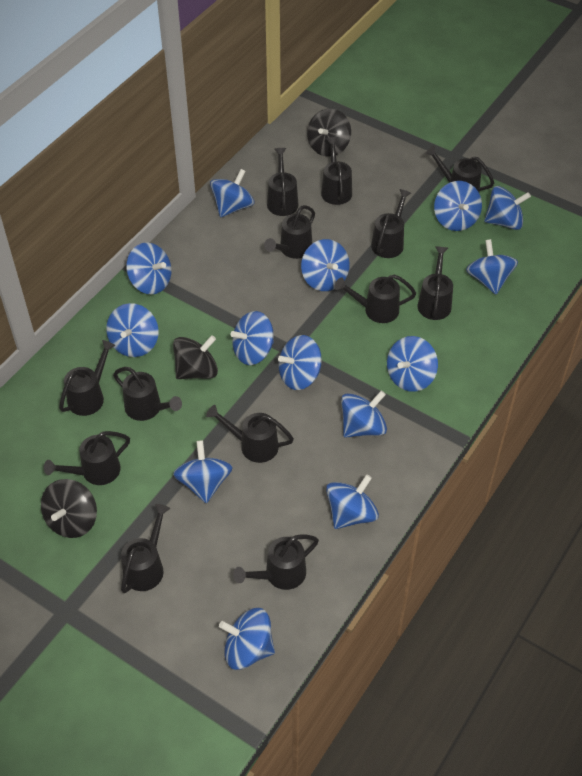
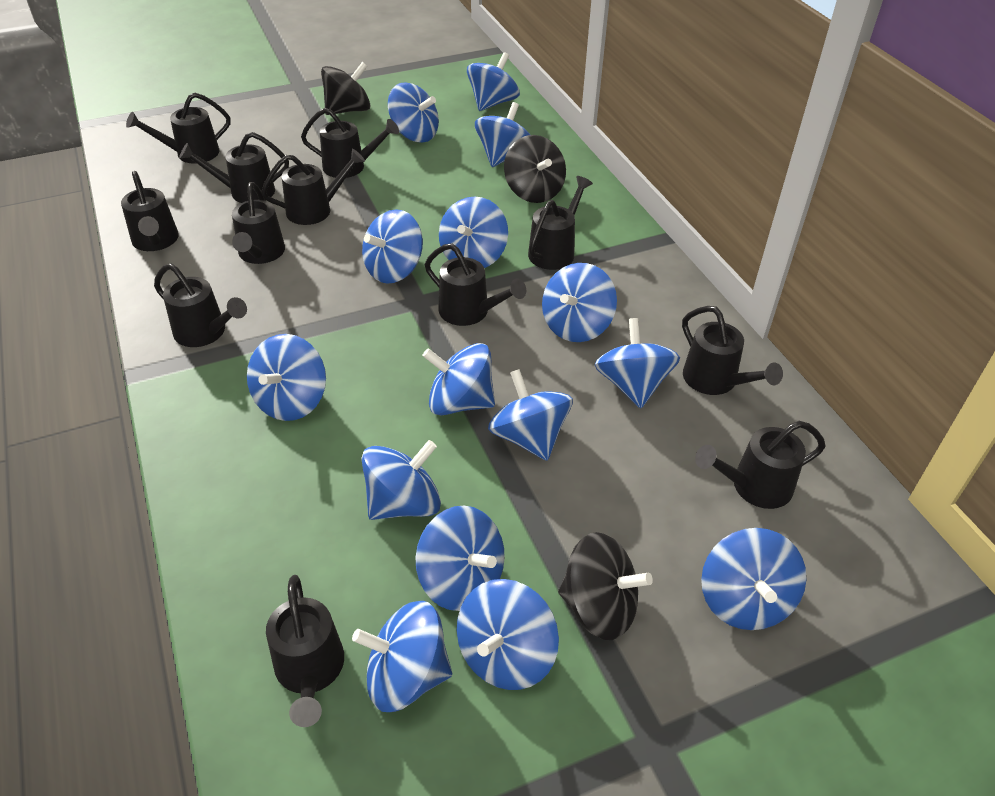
black watering can: [44,431,130,485] [59,340,116,416] [113,367,182,421] [121,504,170,593] [206,405,294,463] [233,534,319,590] [264,205,315,259] [267,148,298,216] [321,137,352,205] [335,275,416,323] [371,189,411,258] [418,246,453,320] [425,145,494,192] = 13 -> [121,171,179,251] [126,93,231,164] [154,263,247,347] [179,132,289,203] [232,182,285,264] [261,148,365,225] [266,575,344,727] [301,108,399,178] [425,243,526,326] [528,176,593,270] [682,306,783,395] [695,421,825,509] = 12
blue spinning top: [106,303,159,357] [126,243,171,295] [173,440,233,504] [210,169,255,217] [219,608,275,670] [230,311,274,365] [278,335,322,390] [301,239,350,291] [326,474,379,529] [341,391,387,438] [387,336,438,392] [434,181,482,231] [466,239,518,294] [484,186,531,230] = 14 -> [247,334,326,421] [352,601,452,712] [361,440,441,520] [362,209,423,284] [388,82,439,142] [416,506,505,611] [422,343,495,415] [439,196,508,268] [457,579,559,690] [467,52,520,111] [475,102,530,167] [488,369,573,461] [542,263,617,342] [594,318,680,408] [701,528,807,630] = 15

